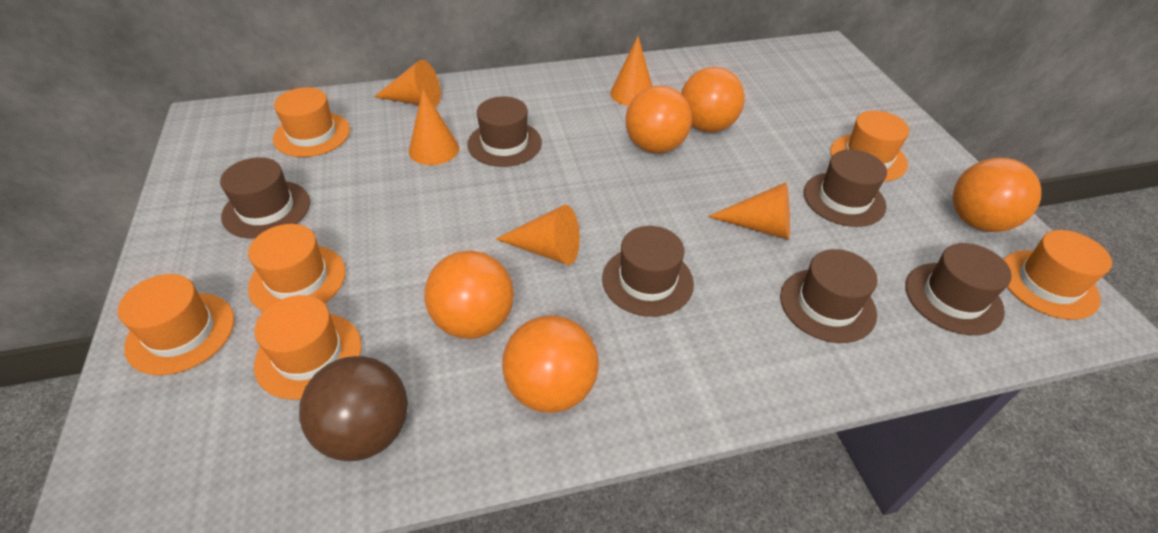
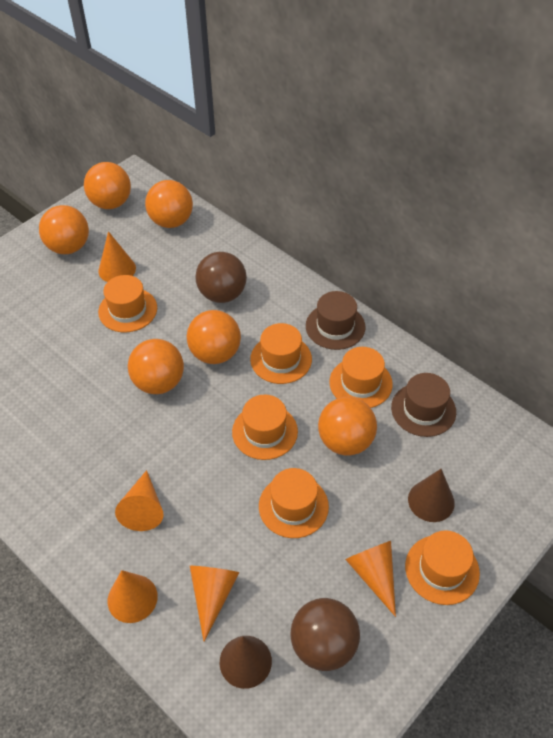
brown ball: [299,356,408,461] = 1 -> [195,252,247,303] [290,598,360,671] = 2
brown cone: none = 0 -> [220,636,272,689] [408,469,455,522] = 2
brown hat: [220,157,310,239] [467,96,542,167] [602,226,694,317] [780,249,878,343] [804,149,887,227] [905,243,1012,335] = 6 -> [306,291,365,350] [391,373,456,437] = 2
orange ball: [425,251,514,339] [502,316,599,413] [625,86,692,153] [681,67,745,132] [953,158,1041,232] = 5 -> [39,205,89,254] [84,162,131,209] [128,339,184,394] [145,180,193,228] [187,310,241,364] [318,397,377,456] = 6

